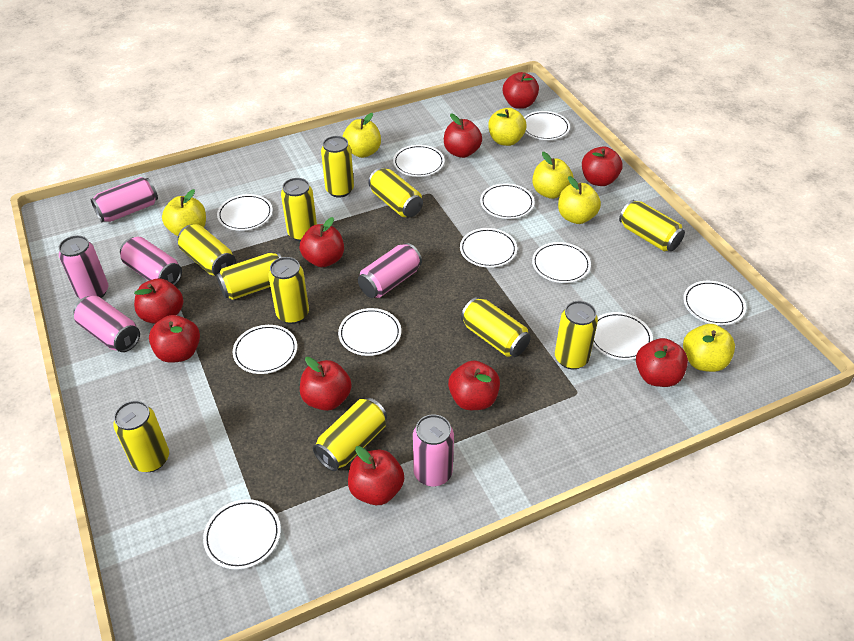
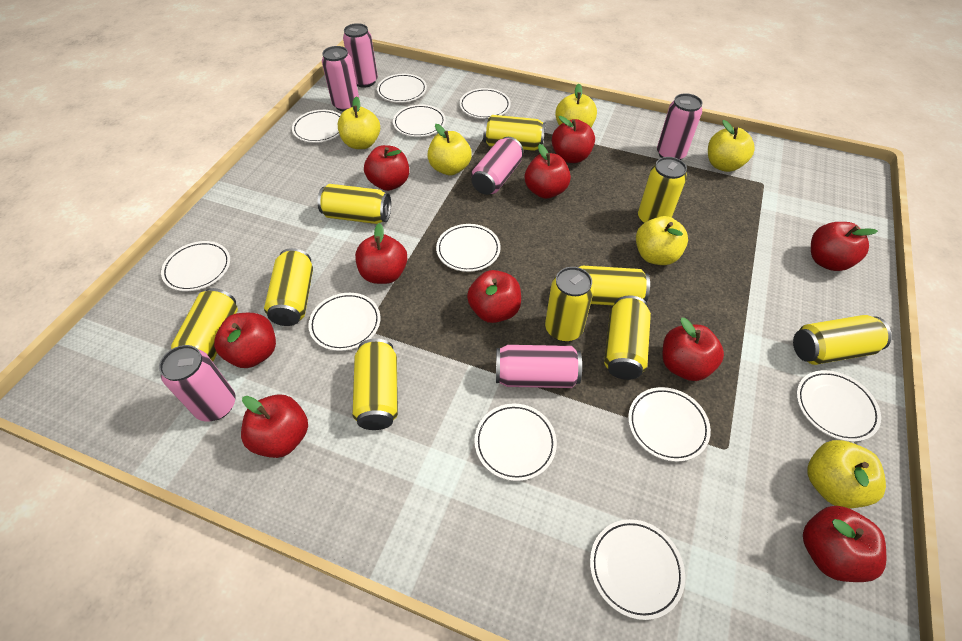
yellow can: [113,401,169,472] [178,224,236,277] [216,253,282,300] [268,257,309,324] [281,178,317,241] [313,398,387,471] [321,136,354,198] [368,167,423,217] [461,297,531,357] [555,301,598,369] [619,200,685,251] = 11 -> [171,288,238,362] [264,248,313,326] [318,184,391,224] [352,339,398,430] [483,115,546,151] [545,267,594,342] [578,265,650,305] [604,296,651,380] [638,157,687,224] [793,315,892,365] = 10

